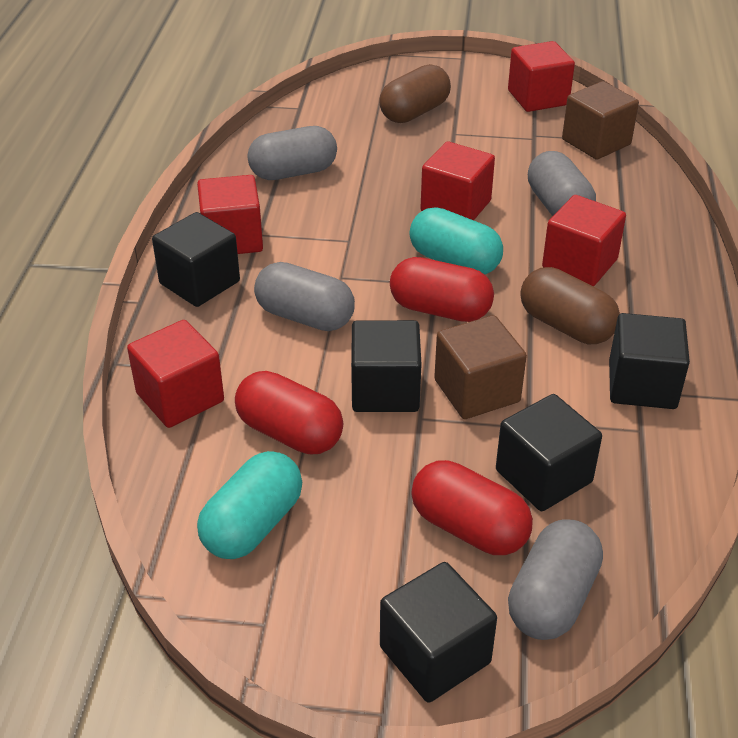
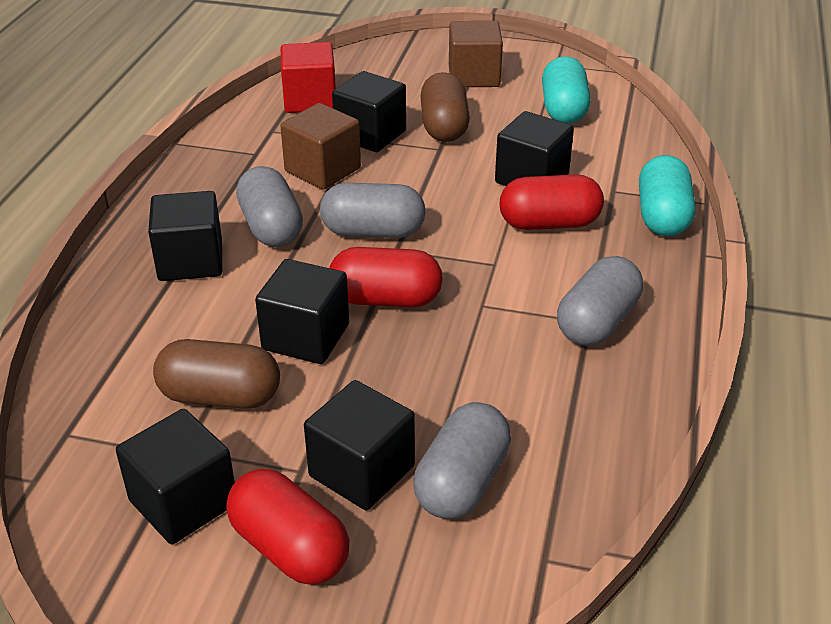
black cube: [152,212,240,307] [351,320,422,412] [380,562,497,703] [496,394,602,511] [609,313,690,409] = 5 -> [116,409,235,544] [148,191,222,281] [255,259,349,364] [304,380,415,510] [332,71,406,152] [495,111,574,186] = 6
red cube: [127,320,224,428] [197,175,263,254] [420,142,495,220] [508,41,575,112] [542,195,626,286] = 5 -> [281,42,336,113] = 1

